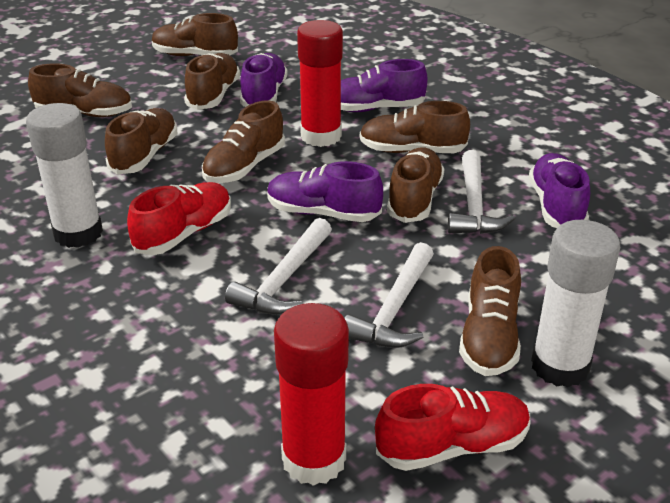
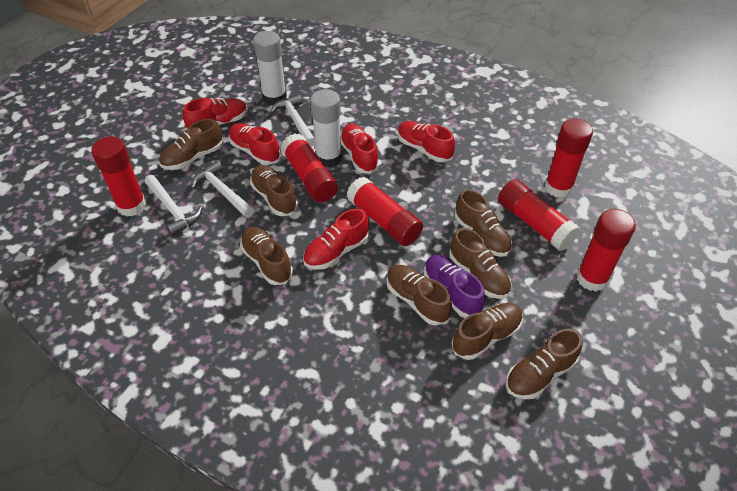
purple shoe: [240,53,288,107] [267,161,383,222] [341,59,427,112] [529,153,590,228] = 4 -> [424,255,485,318] = 1
red glue stick: [274,303,349,486] [297,20,343,147] = 2 -> [91,137,146,217] [281,133,338,202] [347,177,423,246] [498,179,580,251] [544,119,593,198] [576,209,636,291] = 6
red shoe: [127,182,231,255] [375,384,530,471] = 2 -> [183,98,247,129] [228,123,281,165] [303,208,369,270] [341,124,379,173] [398,121,455,162] = 5

